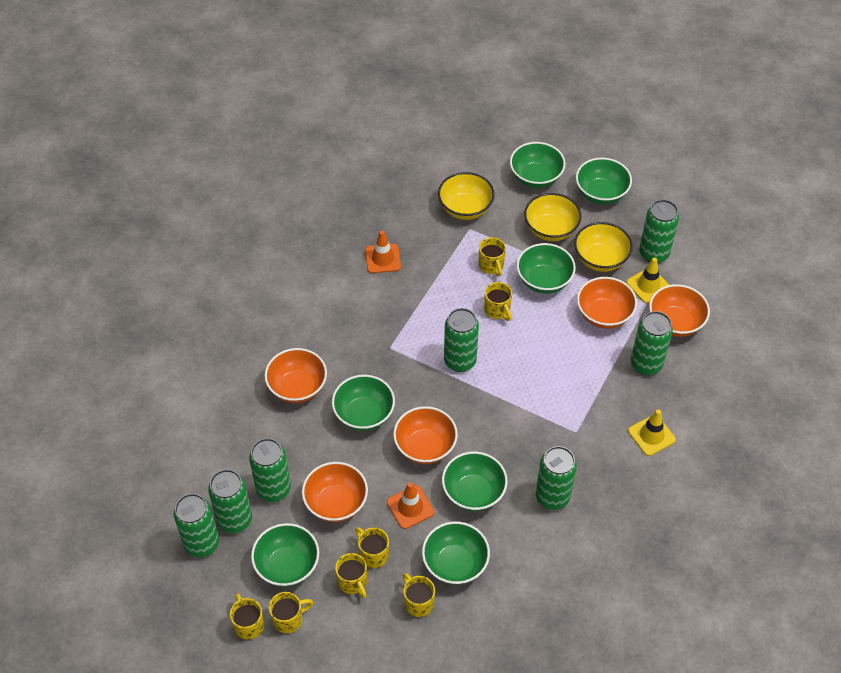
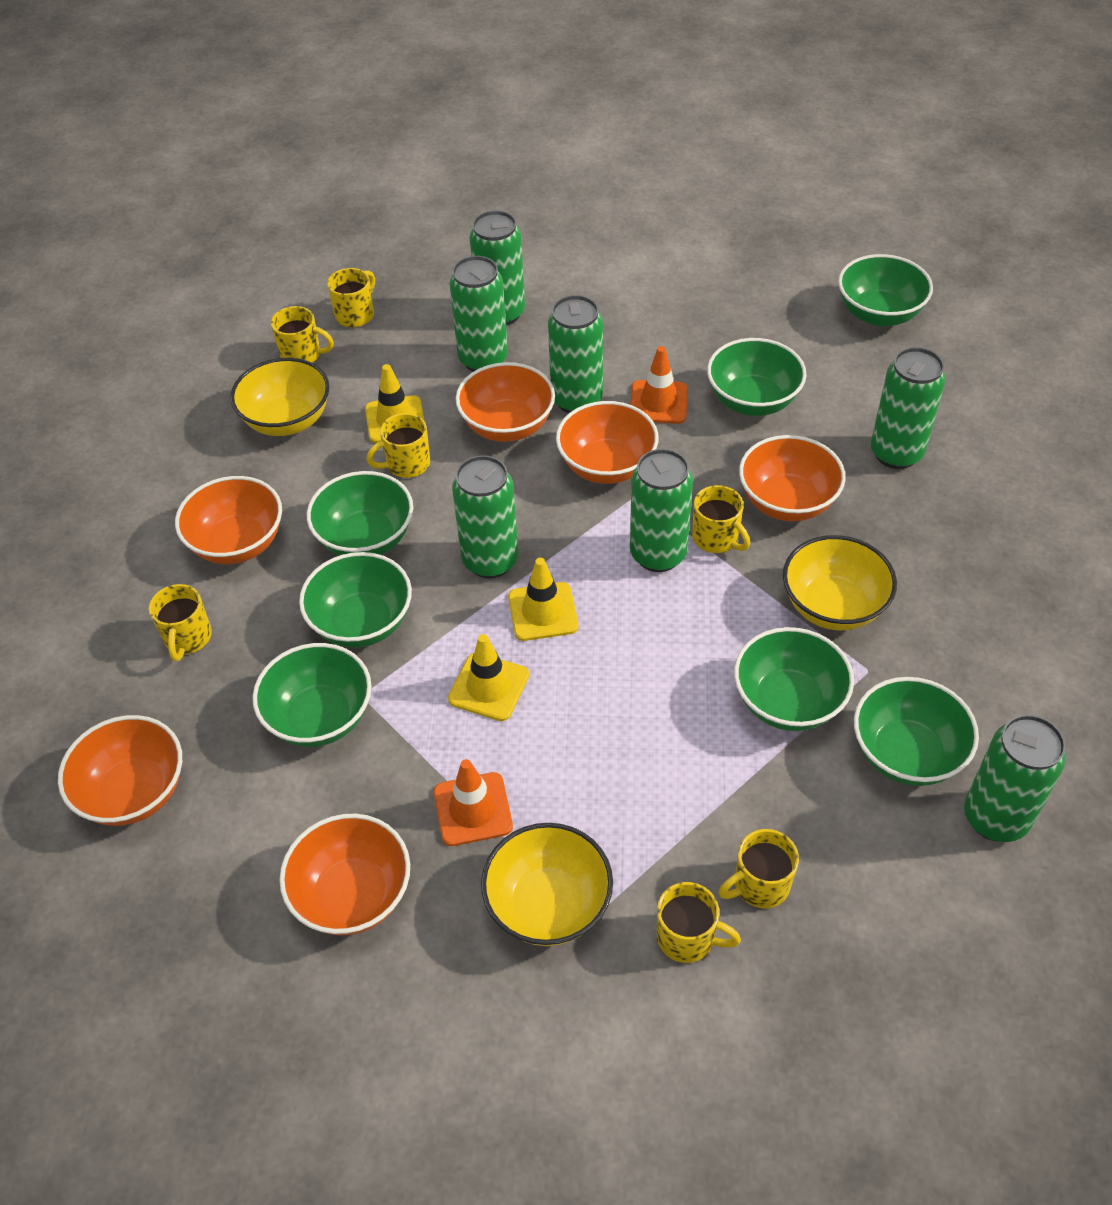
orange bowl: [265,348,327,403] [302,462,368,522] [393,406,458,464] [577,277,637,329] [649,284,710,337] = 5 -> [58,715,182,826] [175,476,282,564] [279,814,410,935] [456,362,555,442] [556,401,659,484] [739,435,846,521] = 6
yellow traffic cone: [626,258,669,303] [628,409,676,456] = 2 -> [365,364,424,443] [448,634,529,721] [508,558,579,641] = 3

